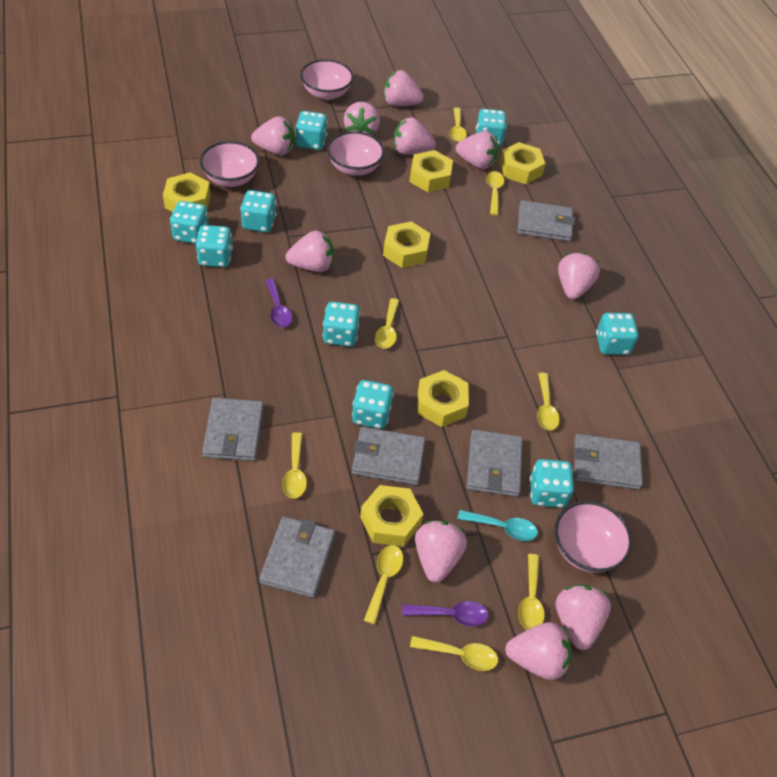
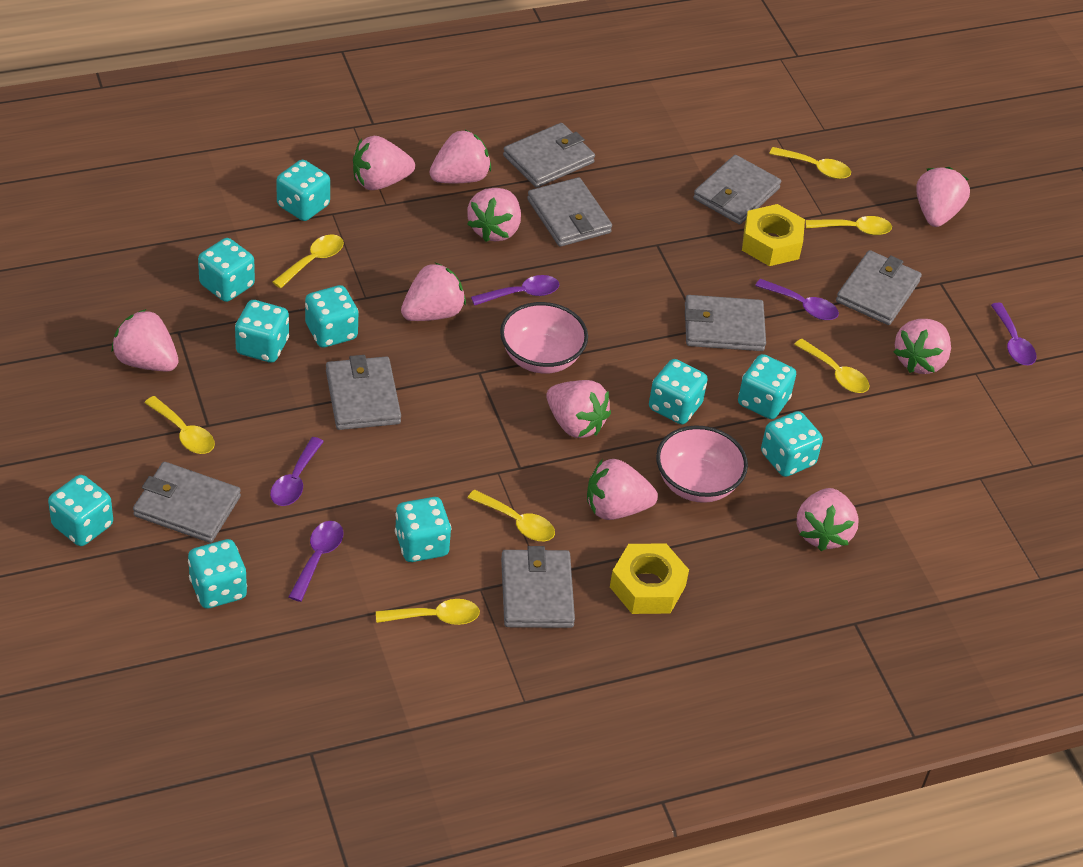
grey wallet: [202,398,264,461] [259,516,335,598] [352,427,426,485] [467,430,523,497] [517,200,575,242] [574,434,643,490] = 6 -> [133,462,241,543] [326,355,401,430] [501,546,575,628] [503,123,595,188] [527,177,612,247] [685,295,766,351] [693,155,781,224] [836,250,922,325] = 8
pink bowl: [200,141,259,187] [300,59,354,100] [327,131,385,176] [555,501,632,573] = 4 -> [500,302,588,374] [656,425,748,503] = 2
purple spoon: [265,278,292,328] [402,601,489,626] = 2 -> [270,437,324,506] [289,521,344,602] [471,275,559,306] [755,279,839,320] [991,303,1036,365] = 5
turquoise dice: [170,201,209,244] [196,225,233,267] [240,190,276,232] [295,111,328,150] [323,302,360,347] [352,380,394,429] [476,109,507,146] [530,459,574,508] [596,313,639,355] = 9 -> [48,475,113,546] [188,539,247,609] [198,238,255,302] [235,300,289,363] [276,160,330,221] [305,285,358,348] [395,497,451,562] [649,359,708,424] [738,354,796,419] [761,411,823,477] = 10
turquoise spoon: [457,510,538,541] = 1 -> none = 0
yellow nut: [163,172,211,212] [360,485,423,547] [383,221,430,268] [410,150,453,192] [417,370,469,427] [500,142,545,184] = 6 -> [610,544,689,614] [742,204,805,266] = 2
yellow spoon: [282,432,307,499] [364,545,403,624] [375,298,399,349] [410,636,498,671] [449,107,467,142] [486,171,504,216] [518,554,545,630] [537,373,560,431] = 8 -> [144,396,215,454] [272,234,344,289] [376,599,480,625] [468,489,555,541] [769,147,851,179] [794,339,869,393] [806,216,892,235] = 7

